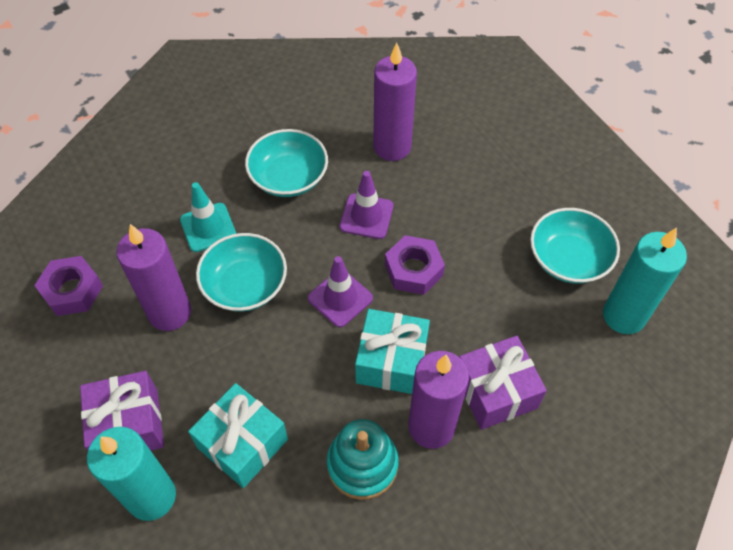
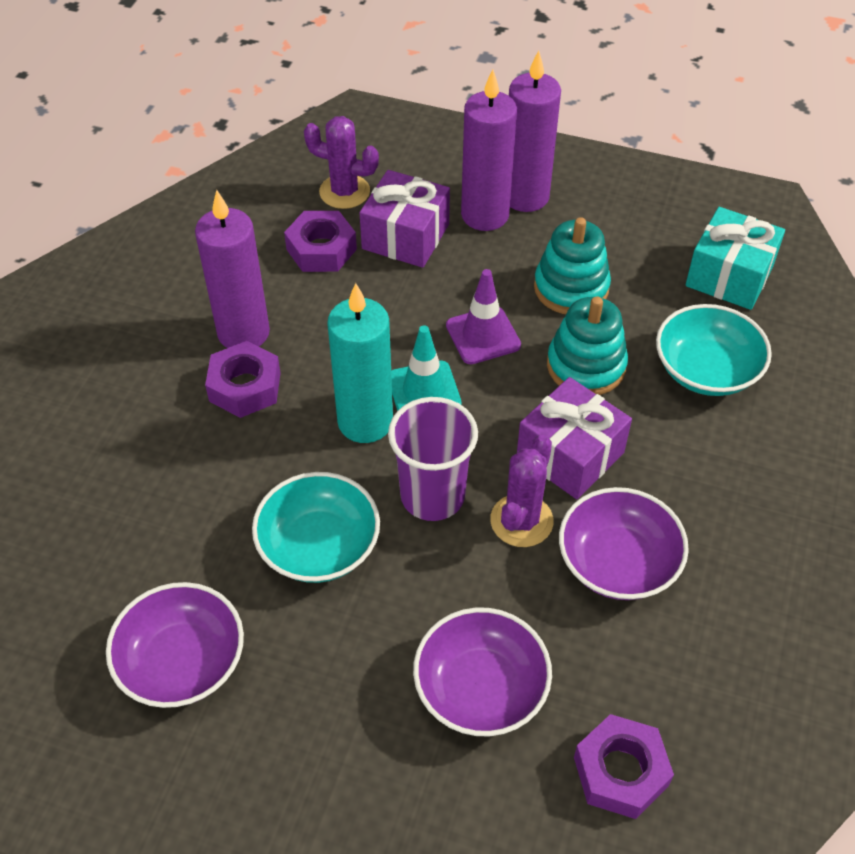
purple bowl: none = 0 -> [106,582,244,708] [413,607,552,736] [559,487,689,600] = 3
purple cactus: none = 0 -> [304,116,379,209] [490,435,554,547] = 2
purple cup: none = 0 -> [388,397,478,521] = 1
purple nut: [34,256,103,316] [385,235,445,295] = 2 -> [205,341,281,418] [284,211,357,272] [574,714,674,819] = 3
purple traffic cone: [308,256,373,327] [340,171,393,239] = 2 -> [446,269,521,364] = 1
turquoise bowl: [196,233,287,312] [245,129,328,197] [530,208,620,284] = 3 -> [252,472,380,583] [656,304,772,396] = 2
turquoise candle: [87,427,176,521] [603,227,687,334] = 2 -> [327,283,393,443] = 1
turquoise gift: [188,383,288,488] [355,309,430,394] = 2 -> [685,207,785,310] = 1
turquoise stacking toy: [327,419,399,500] = 1 -> [534,217,611,314] [547,297,628,395] = 2

